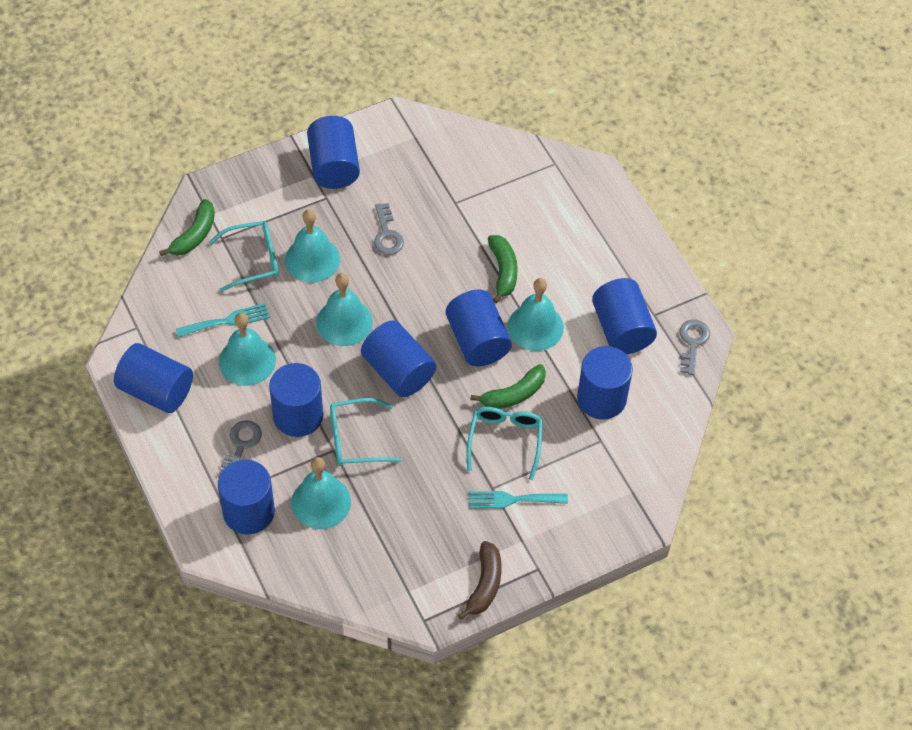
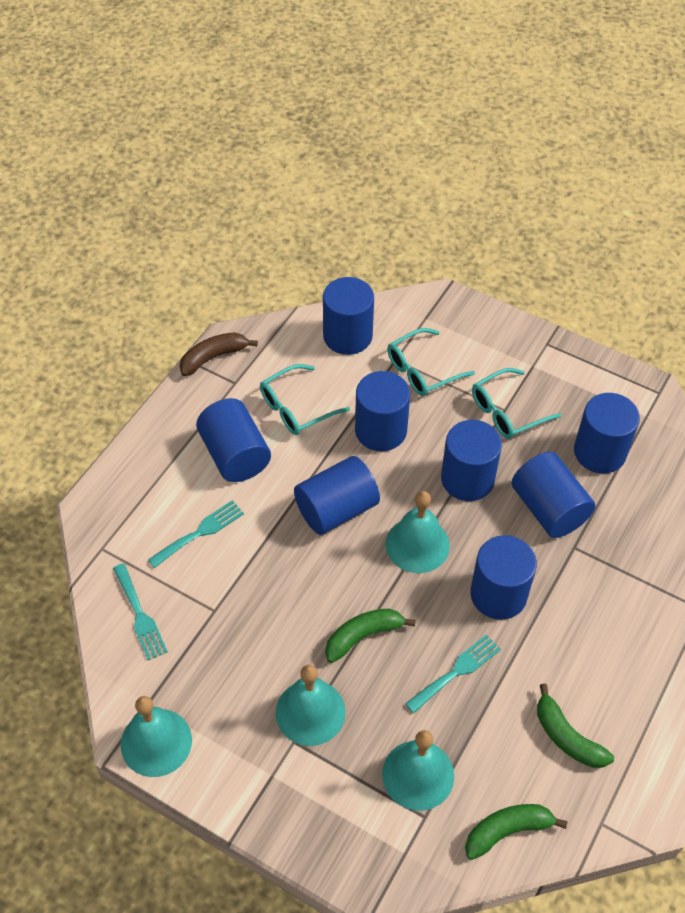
grey key: [219,420,262,475] [374,203,404,255] [679,320,710,375] = 3 -> none = 0
turquoise bell: [219,313,276,386] [285,209,340,283] [291,457,351,529] [316,273,373,346] [508,278,564,351] = 5 -> [121,696,192,777] [276,665,346,746] [382,730,454,811] [386,491,450,573] = 4
turquoise fork: [176,303,270,338] [469,491,568,509] = 2 -> [113,563,168,660] [148,500,244,568] [405,634,501,713] = 3

